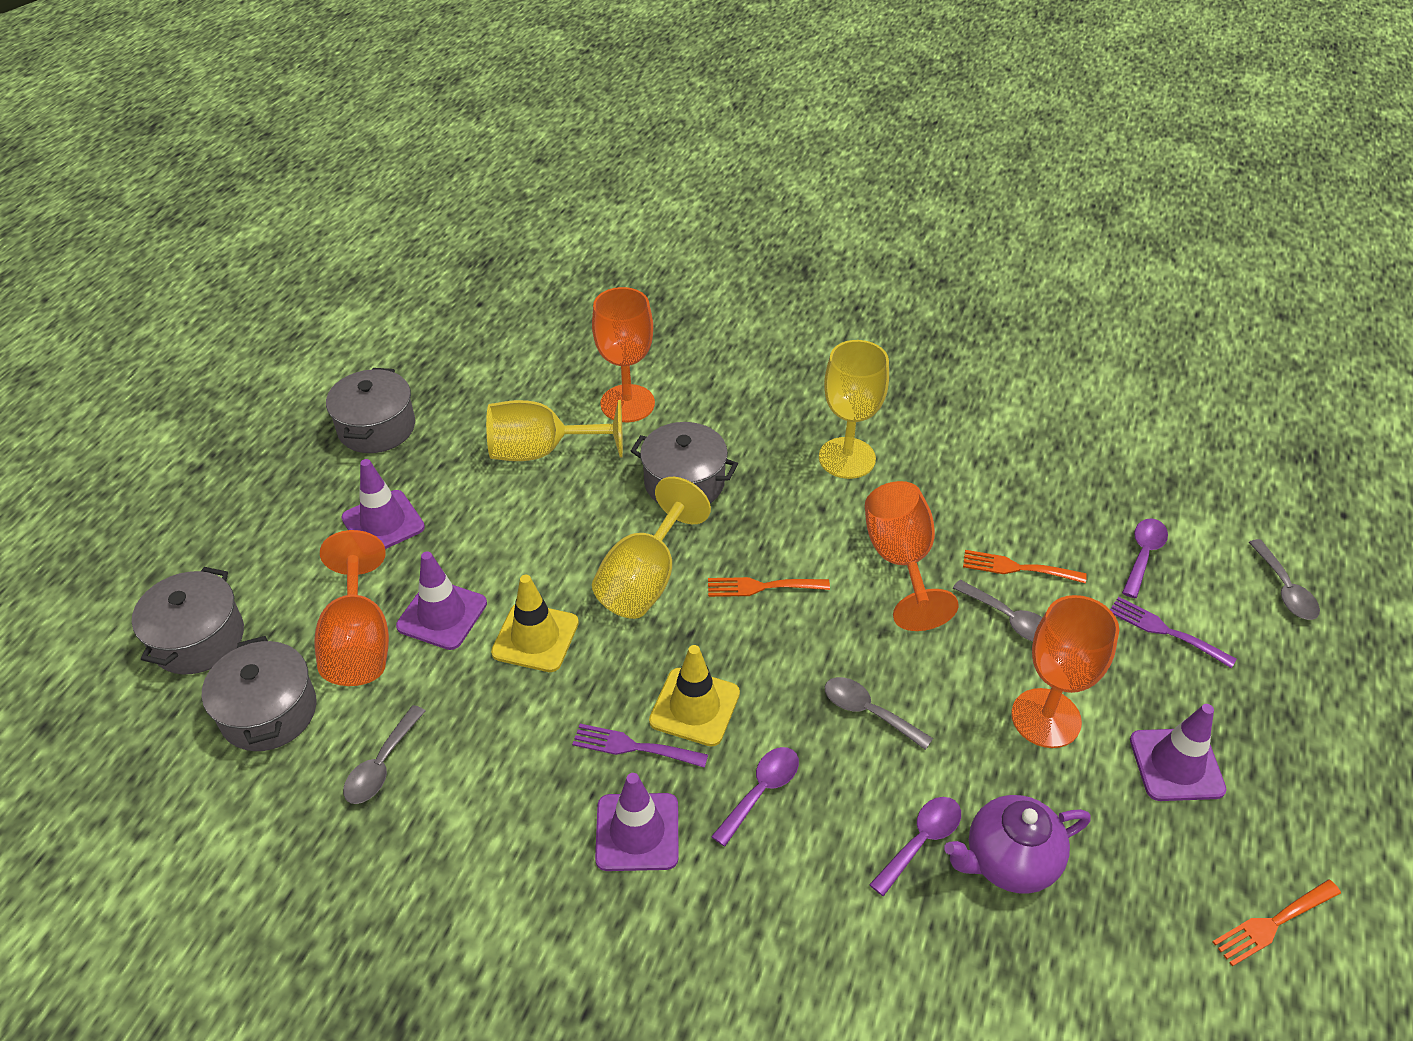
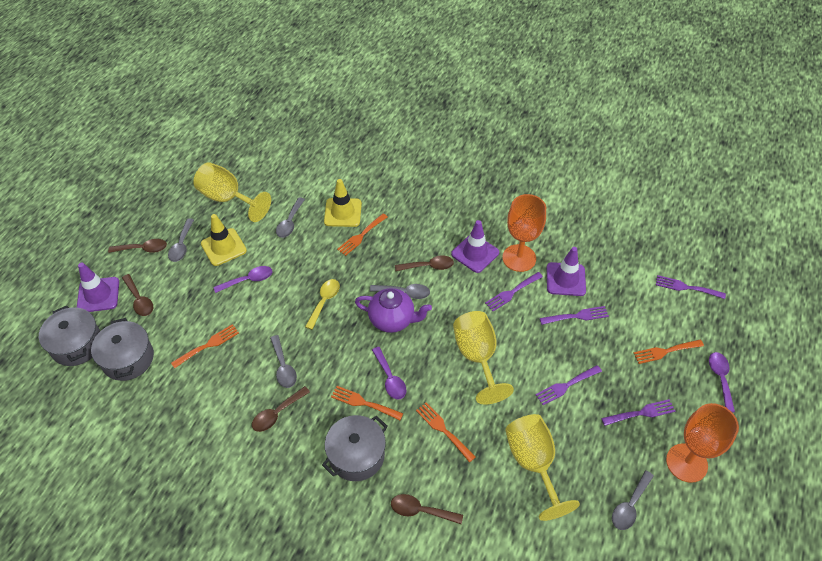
brown spoon: none = 0 -> [108,239,167,253] [122,274,153,316] [252,386,310,432] [391,494,463,524] [395,255,454,271] = 5
grey pot: [132,567,244,674] [202,636,317,751] [326,368,415,453] [631,422,738,504] = 4 -> [39,306,100,366] [91,318,154,381] [322,415,388,481] = 3
grey spoon: [343,705,425,804] [825,677,933,750] [953,580,1042,641] [1248,539,1320,620] = 4 -> [168,218,194,262] [270,335,297,388] [276,197,305,238] [370,284,430,299] [612,470,654,530] = 5
orange fork: [708,577,830,597] [963,550,1087,583] [1213,879,1341,967] = 3 -> [171,324,239,368] [331,386,403,420] [337,214,388,256] [416,402,476,463] [634,340,704,364] = 5
orange goblet: [315,530,389,686] [592,287,655,422] [865,481,959,631] [1011,595,1119,748] = 4 -> [502,194,546,272] [666,403,739,483] = 2
purple fork: [572,724,708,768] [1110,597,1237,668] = 2 -> [485,272,543,311] [535,365,602,405] [540,306,609,325] [601,399,675,426] [656,275,726,299] = 5
purple traffic cone: [342,459,425,549] [396,551,487,650] [595,773,679,871] [1130,704,1227,801] = 4 -> [77,263,119,312] [451,220,499,273] [547,247,586,296] = 3
yellow spoon: none = 0 -> [305,279,340,330] = 1

